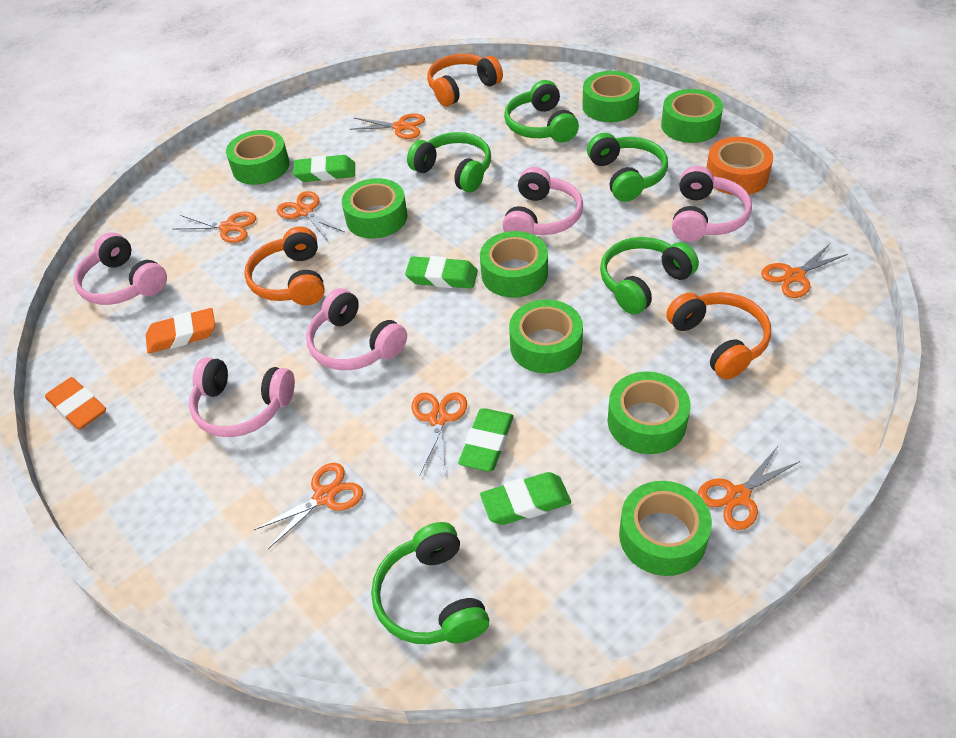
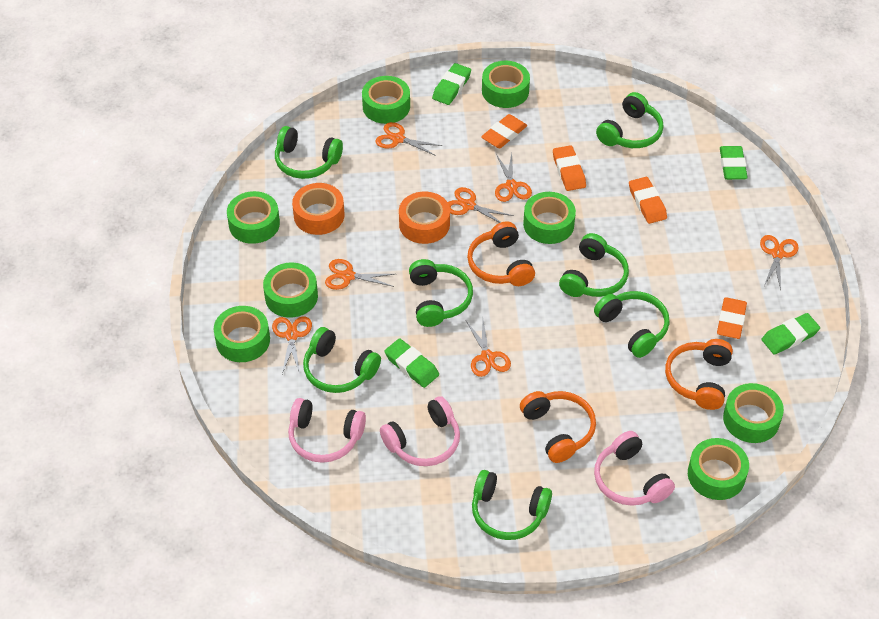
green headphones: [371,522,489,644] [407,132,491,192] [504,80,579,143] [587,133,668,202] [600,237,699,315] = 5 -> [275,126,343,179] [303,327,381,393] [409,259,473,327] [472,470,552,540] [559,233,629,297] [594,291,669,358] [596,92,664,148] = 7
orange eraser: [45,377,106,430] [146,308,215,354] = 2 -> [481,114,527,148] [553,145,586,191] [629,177,667,224] [717,297,747,339] = 4
orange tape: [706,137,773,195] = 1 -> [292,183,344,235] [399,192,450,244] = 2
pink headphones: [73,232,167,305] [189,357,295,437] [306,288,407,370] [502,167,583,235] [672,166,752,242] = 5 -> [288,398,366,463] [380,396,460,466] [594,431,675,506] = 3

